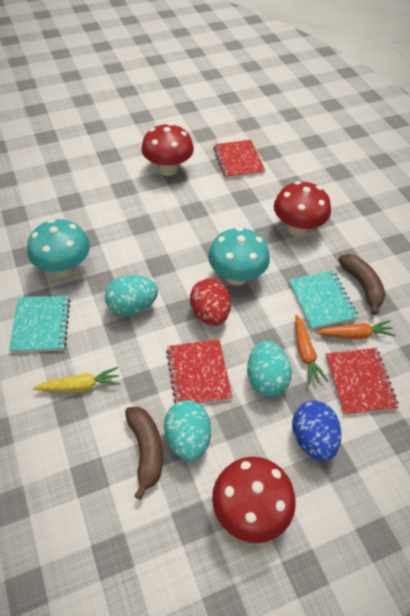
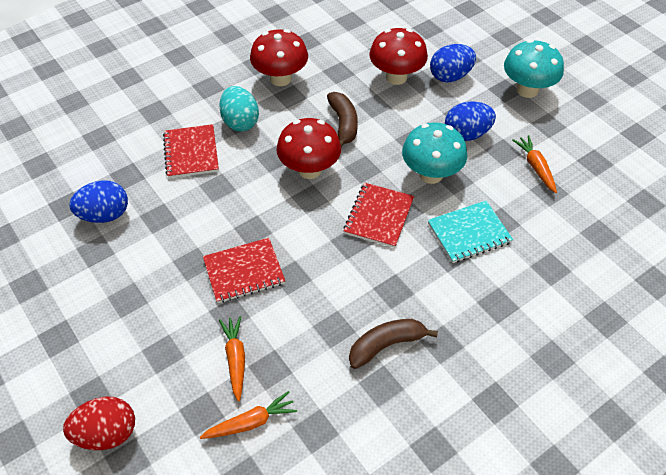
blue egg: [292,400,341,461] = 1 -> [69,180,128,223] [430,44,476,82] [445,101,496,141] = 3
orange carrot: [295,315,328,385] [316,320,396,339] = 2 -> [200,391,297,439] [219,316,245,402] [512,135,557,193] = 3
turquoise egg: [105,275,158,316] [164,400,211,461] [247,340,292,397] = 3 -> [219,86,259,131] = 1
turquoise notebook: [9,295,71,353] [289,271,359,330] = 2 -> [428,201,513,263] = 1
yellow carrot: [33,367,121,392] = 1 -> none = 0

